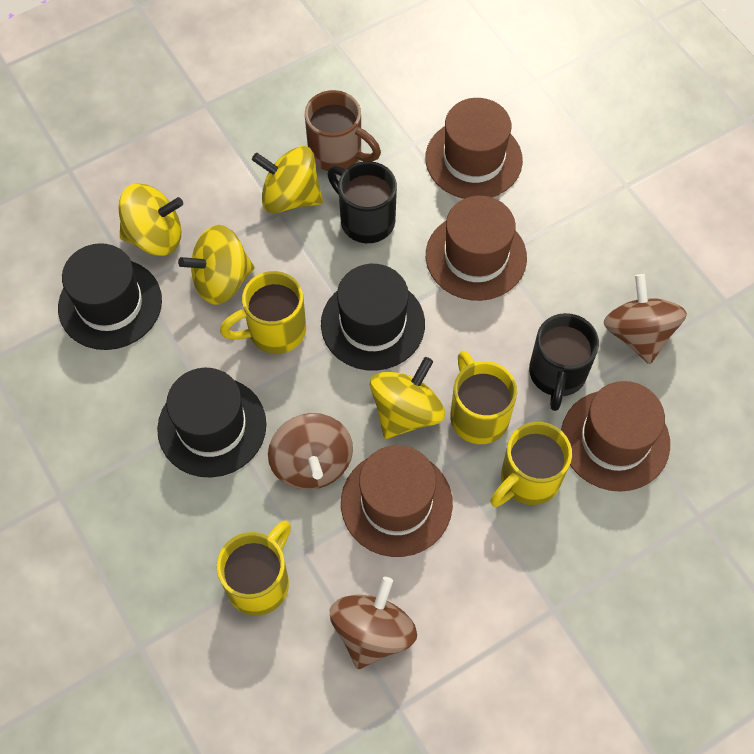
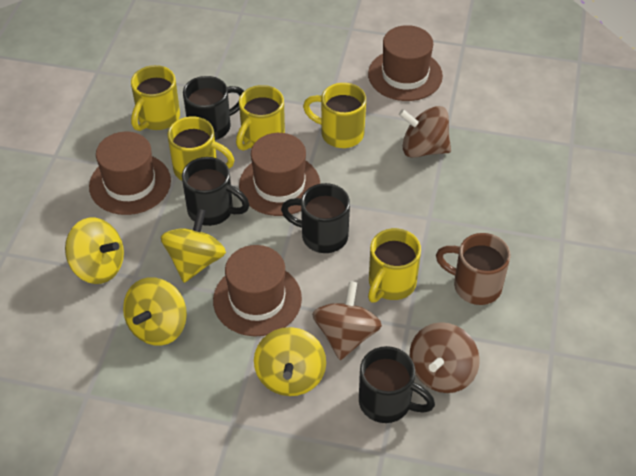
black hat: [58,243,162,350] [157,368,267,478] [321,264,425,371] = 3 -> none = 0
black mug: [327,161,397,243] [529,313,599,411] = 2 -> [182,157,249,226] [183,76,244,140] [281,183,350,253] [359,346,435,423] = 4
yellow mug: [217,521,291,616] [220,271,306,354] [450,351,517,444] [490,422,572,507] = 4 -> [131,65,180,131] [167,117,235,181] [236,85,285,151] [303,83,366,148] [368,228,421,302] = 5

